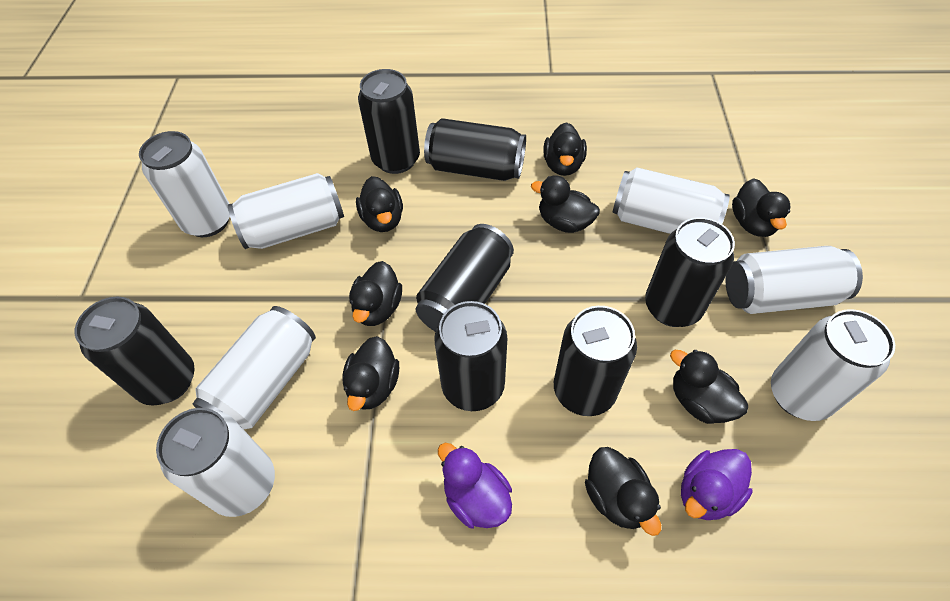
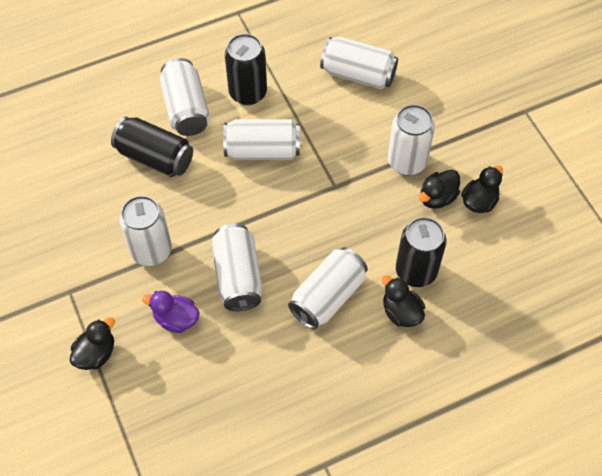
black can: [75,297,195,406] [358,69,420,174] [416,224,514,332] [424,118,526,181] [434,301,507,411] [554,306,637,416] [645,217,735,327] = 7 -> [111,116,193,177] [225,34,267,105] [396,217,446,287] = 3
black duck: [343,336,399,411] [349,261,402,326] [356,176,403,232] [531,176,600,233] [543,122,587,176] [585,447,661,536] [670,350,748,424] [732,178,790,237] = 8 -> [70,317,115,370] [382,275,425,327] [419,170,460,209] [461,165,503,213] = 4
purple duck: [438,443,512,529] [681,449,753,520] = 2 -> [142,291,200,333] = 1

